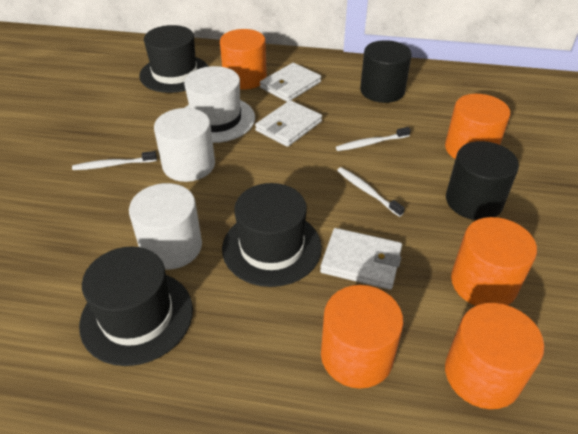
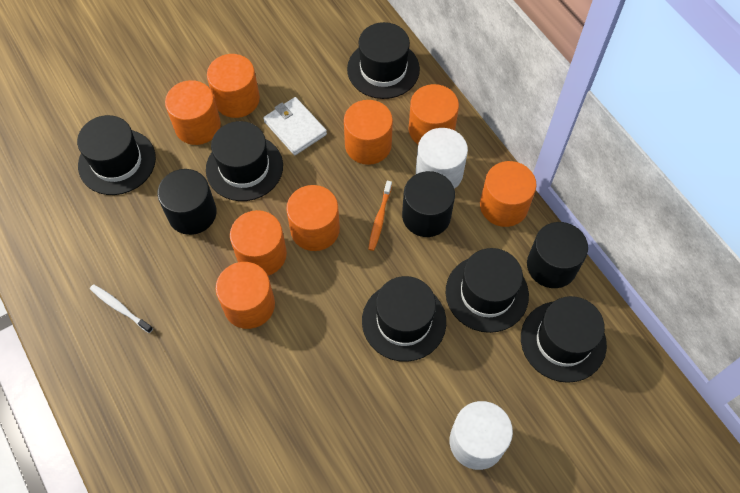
black cylinder: [360,40,412,103] [446,141,519,220] = 2 -> [157,169,217,235] [402,171,455,237] [527,222,588,288] = 3
black hat: [79,247,193,366] [139,25,209,93] [222,183,322,287] = 3 -> [77,115,156,195] [206,121,283,201] [347,22,420,99] [362,276,446,362] [446,248,529,333] [521,296,607,383] = 6
orange cylinder: [220,29,267,89] [321,285,404,389] [445,94,510,159] [445,303,544,409] [451,217,537,306] = 5 -> [165,80,221,145] [207,54,260,118] [216,262,275,329] [230,210,287,276] [286,185,340,251] [344,100,393,165] [408,84,459,144] [480,161,536,227] = 8
orange toothbrush: none = 0 -> [368,181,392,251] = 1
white hat: [184,66,255,143] = 1 -> none = 0
white toothbrush: [72,151,157,170] [336,127,411,151] [337,167,405,217] = 3 -> [90,284,153,333] = 1
white wallet: [255,100,322,147] [260,63,321,102] [320,228,402,290] = 3 -> [263,97,327,155] = 1

